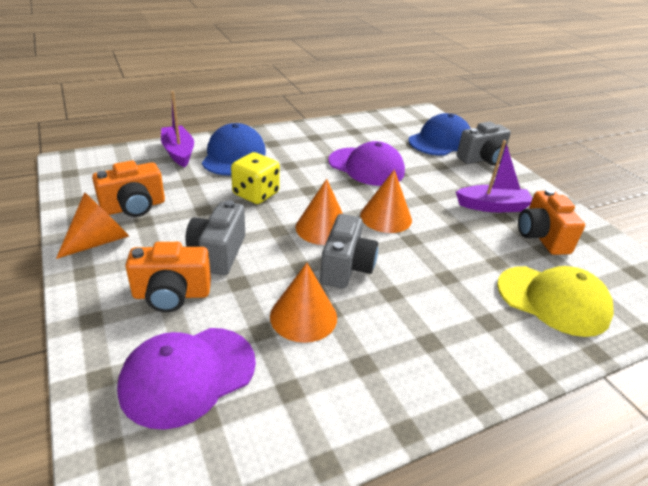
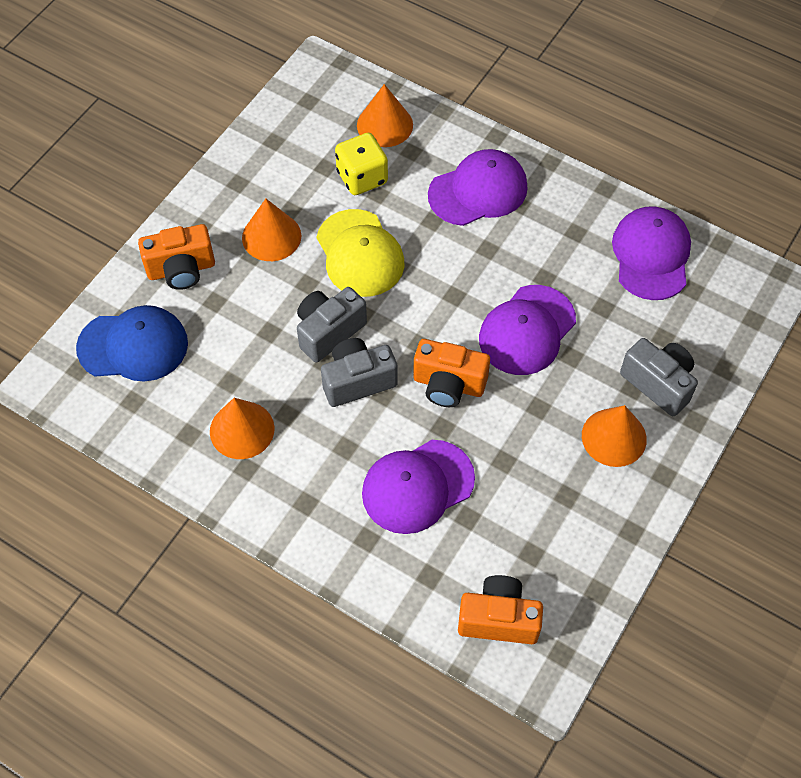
blue cap: [202,123,266,176] [408,113,471,156] = 2 -> [76,305,188,382] = 1
purple boat: [161,91,194,167] [456,140,532,212] = 2 -> none = 0
purple cap: [117,328,256,430] [328,141,405,186] = 2 -> [362,440,475,534] [428,149,528,226] [479,285,576,375] [612,206,691,300] = 4

